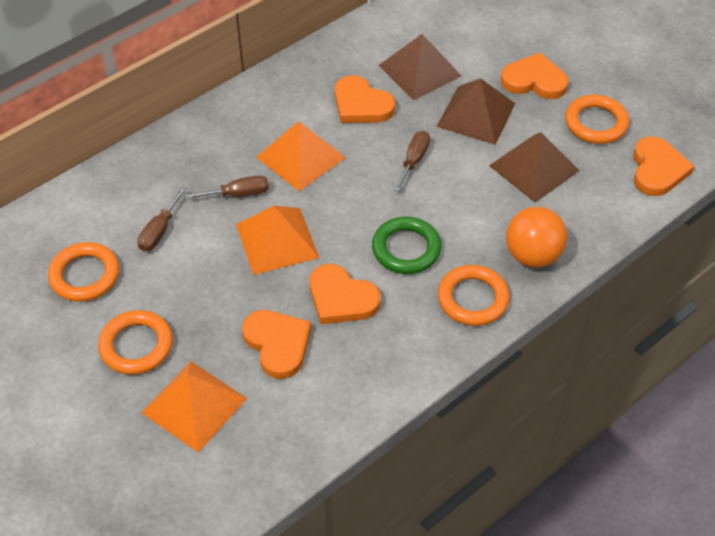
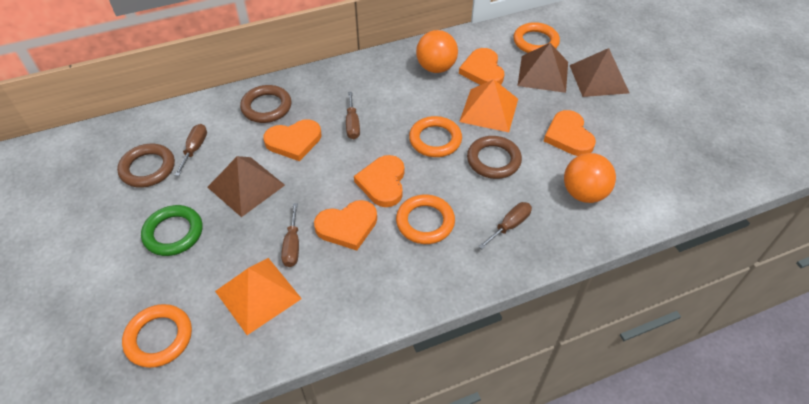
brown ring: none = 0 -> [117,144,175,188] [240,85,291,123] [467,136,522,179] = 3
brown screwdriver: [137,187,187,251] [185,175,269,199] [394,131,430,192] = 3 -> [175,124,207,176] [281,203,299,267] [346,92,360,139] [478,202,532,249] = 4
orange ball: [506,207,567,268] = 1 -> [416,30,458,73] [564,153,616,203] = 2
orange pyramid: [141,362,247,452] [236,206,319,275] [256,121,346,191] = 3 -> [215,258,302,335] [459,79,518,132] = 2

